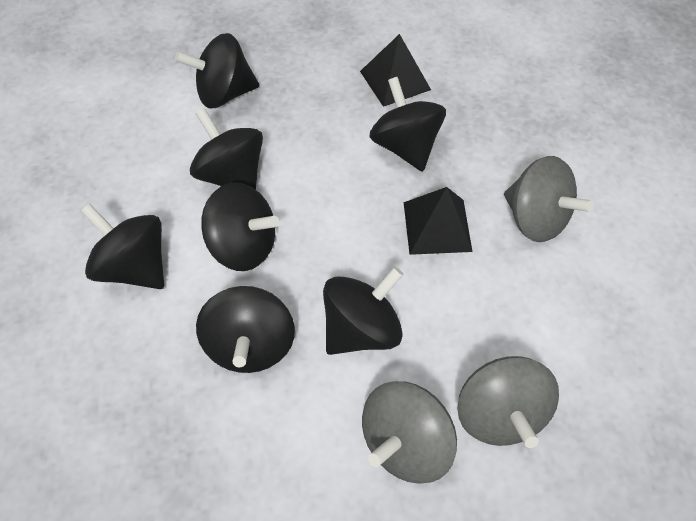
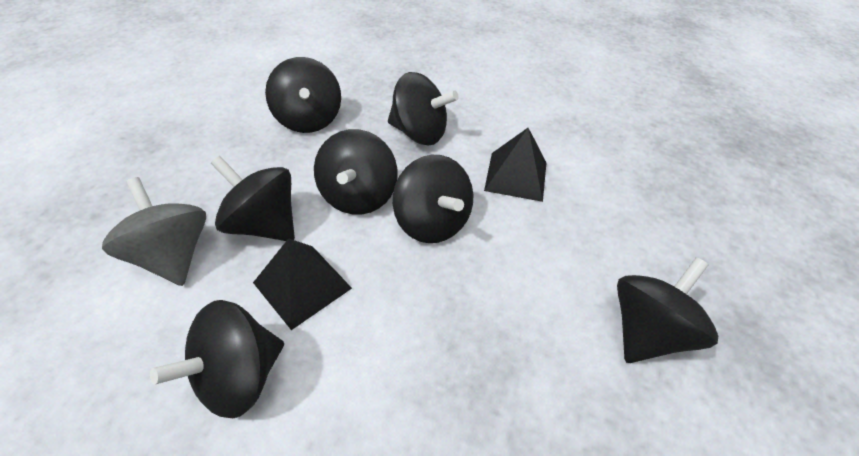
grey spinning top: [362,381,457,483] [457,356,559,448] [504,156,594,242] = 3 -> [102,177,206,286] = 1

